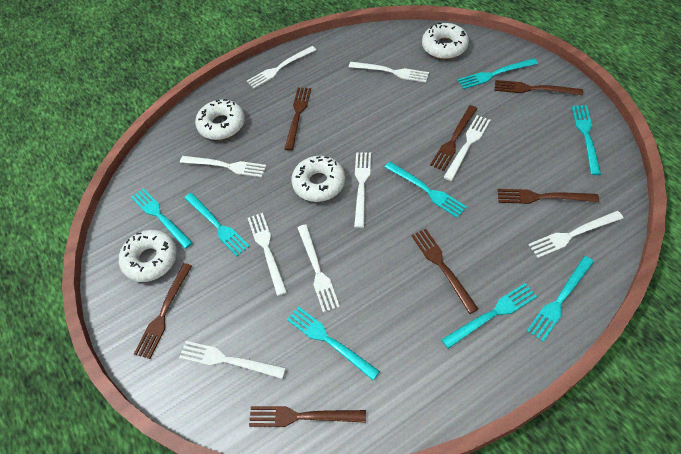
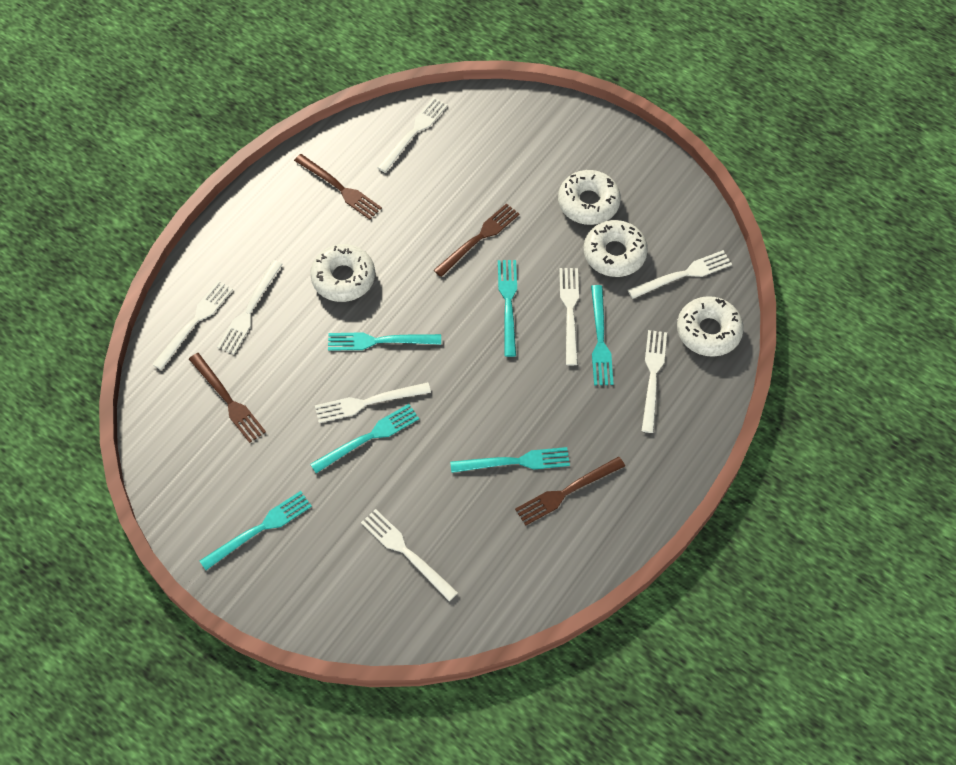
brown fork: [134,263,192,359] [249,406,366,427] [285,87,311,151] [411,229,478,314] [430,105,478,171] [494,80,583,96] [498,189,599,204] = 7 -> [189,353,266,443] [294,154,382,220] [434,203,520,277] [515,456,625,526] = 4
turquoise fork: [131,188,193,249] [184,193,250,256] [286,307,380,380] [385,162,467,218] [441,283,537,349] [458,58,538,89] [527,256,594,342] [572,106,601,175] = 8 -> [200,491,312,570] [310,404,419,473] [328,332,441,351] [450,447,570,473] [498,260,517,357] [591,285,614,385] = 6
white fork: [179,341,286,379] [180,156,266,177] [247,46,316,89] [248,213,287,296] [297,224,340,313] [349,62,429,83] [354,152,371,228] [443,115,491,181] [528,211,623,258] = 9 -> [152,281,233,370] [217,260,283,354] [315,382,431,423] [361,509,458,601] [377,97,448,173] [559,268,579,365] [628,250,732,299] [642,330,667,433] = 8

